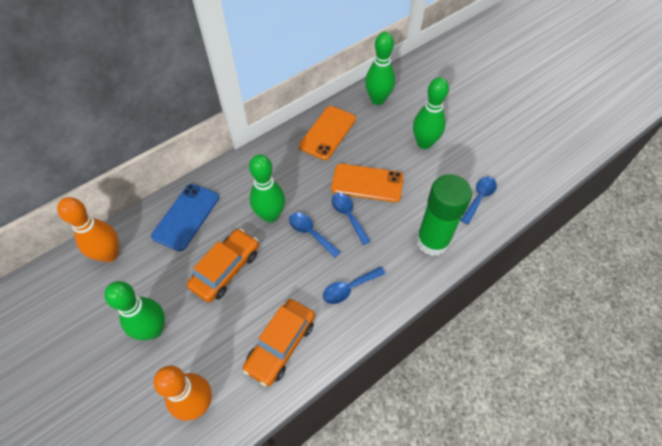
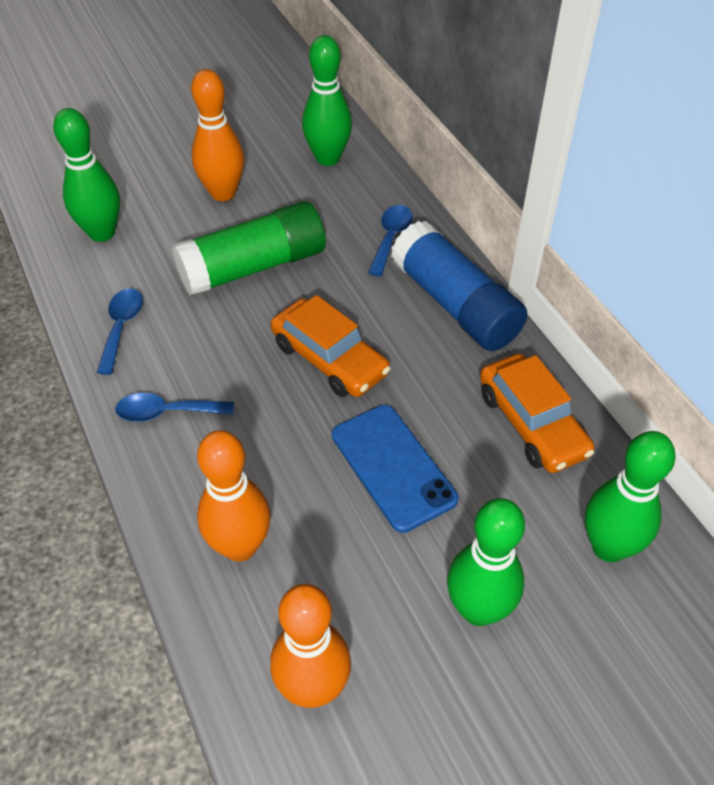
blue glue stick: none = 0 -> [391,221,528,351] = 1
blue spoon: [289,212,341,258] [323,267,386,304] [332,193,371,245] [461,177,497,225] = 4 -> [97,288,143,375] [115,393,234,422] [368,205,413,277] = 3
orange bowling pin: [57,197,119,262] [153,366,212,421] = 2 -> [191,69,244,201] [197,430,271,562] [270,584,351,708] = 3
orange phone: [299,106,356,160] [331,163,404,202] = 2 -> none = 0

